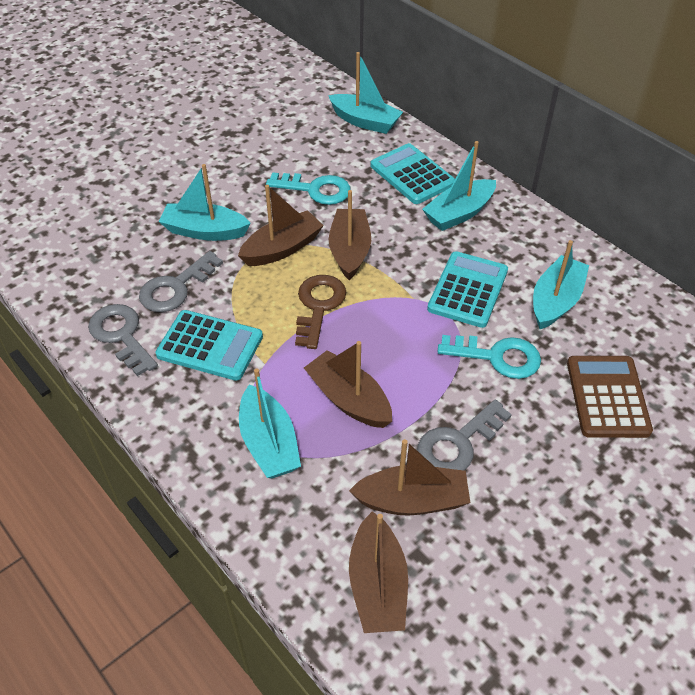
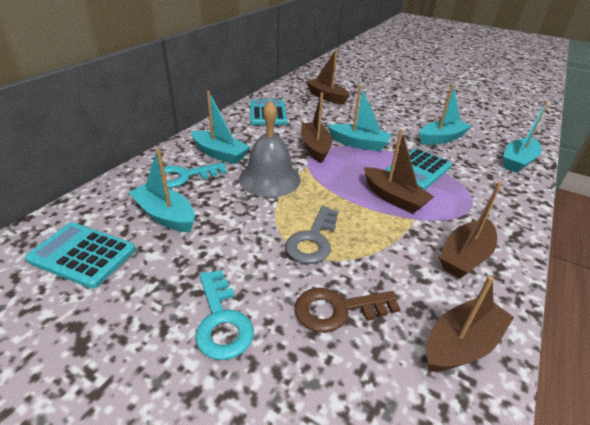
brown calculator: [567,356,653,438] = 1 -> none = 0
grey bell: none = 0 -> [239,100,301,197] = 1
grey key: [88,304,158,376] [139,251,223,312] [417,399,512,470] = 3 -> [285,206,338,264] = 1

